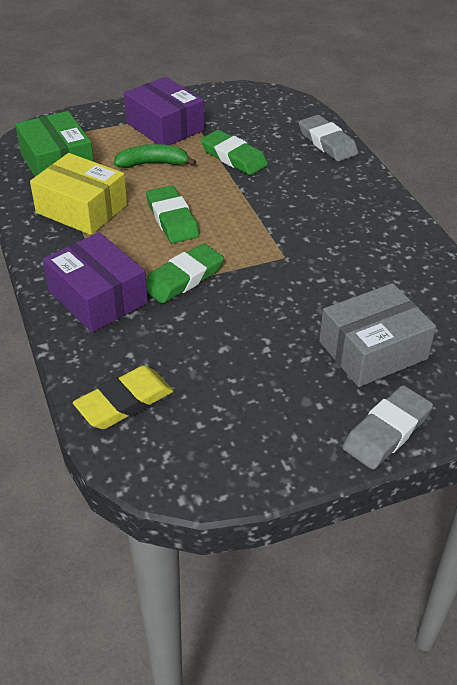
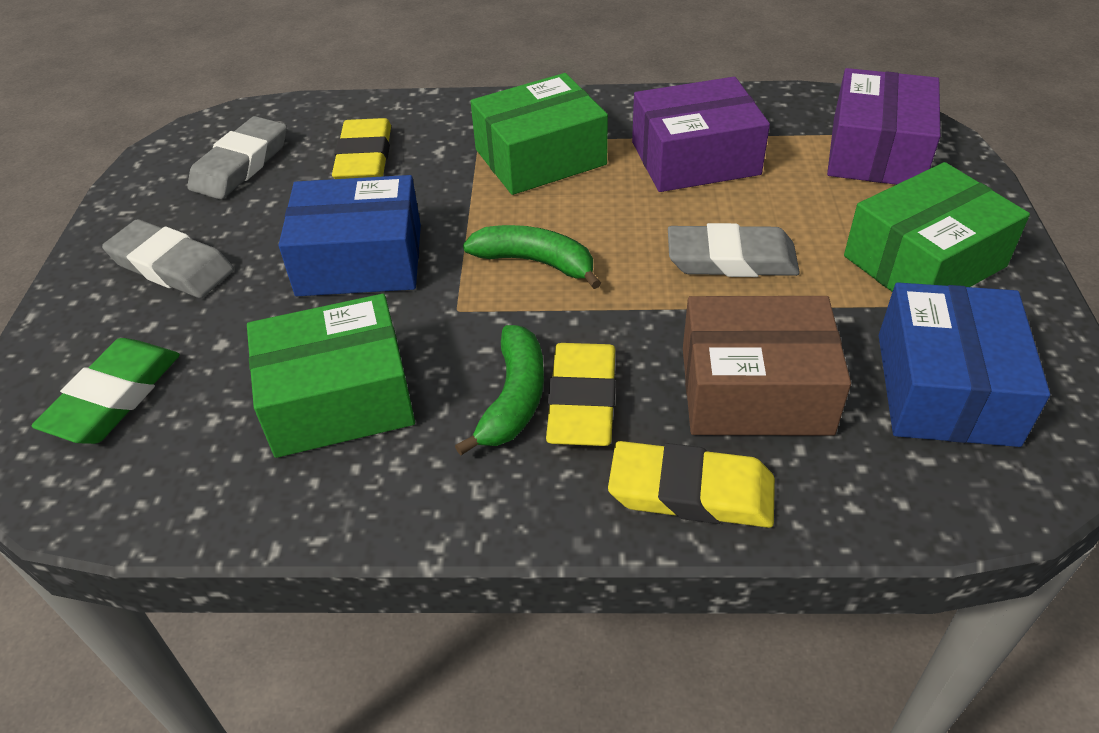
blue box: none = 0 -> [279,175,421,296] [879,283,1050,447] = 2
brown box: none = 0 -> [683,296,851,436] = 1
green banana: [114,144,196,168] = 1 -> [455,325,544,455] [463,225,601,289] = 2
green box: [15,111,94,177] = 1 -> [247,294,415,458] [470,73,608,195] [844,162,1030,292] = 3
green eraser: [146,185,200,244] [146,243,224,304] [200,130,268,175] = 3 -> [32,338,180,444] = 1
grey box: [319,283,436,387] = 1 -> none = 0
grey eraser: [298,115,358,162] [342,385,433,470] = 2 -> [102,219,234,298] [187,116,287,199] [668,223,800,277] = 3
yellow box: [30,153,127,235] = 1 -> none = 0
yellow eraser: [73,365,174,429] = 1 -> [332,118,391,179] [546,343,616,446] [608,441,775,528] = 3

